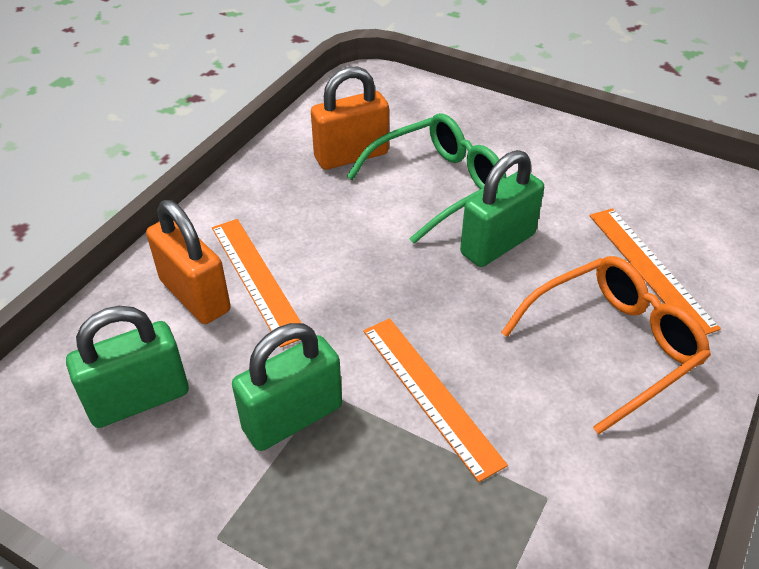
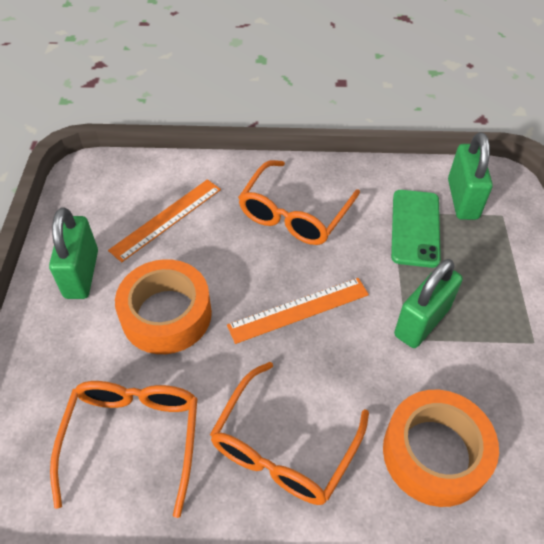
green glasses: [347,113,507,244] = 1 -> none = 0
green phone: none = 0 -> [391,190,441,268] = 1
orange glasses: [501,256,711,435] = 1 -> [50,381,198,518] [210,362,369,505] [238,160,360,245] = 3
orange padlock: [146,200,231,324] [311,66,389,170] = 2 -> none = 0
orange ruler: [212,219,301,348] [363,318,508,482] [589,208,721,335] = 3 -> [108,179,221,263] [227,278,369,344] = 2
orange tape: none = 0 -> [115,259,212,354] [383,390,499,507] = 2

